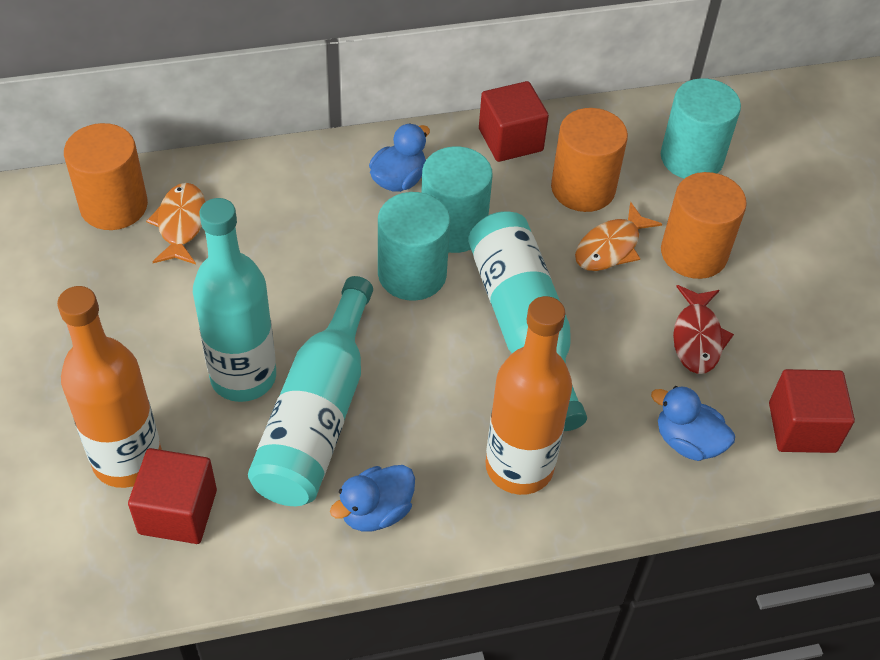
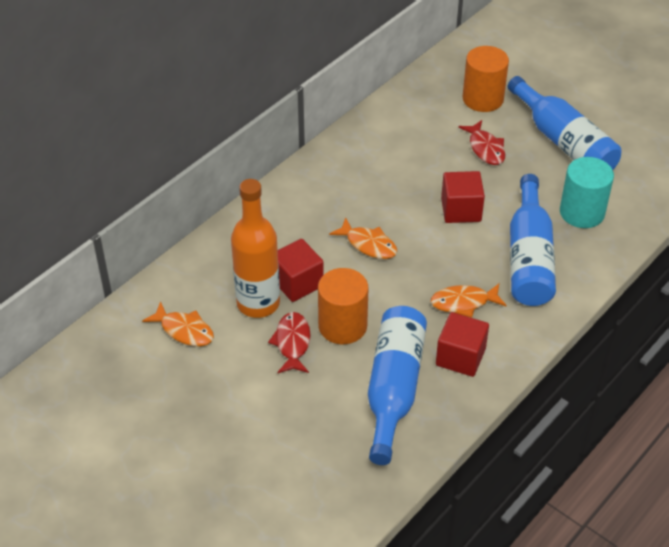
blue bottle: none = 0 -> [368,306,427,465] [508,76,621,170] [510,174,556,306] = 3
blue duck: [330,465,415,531] [369,123,430,192] [651,386,735,461] = 3 -> none = 0
orange bottle: [57,286,162,488] [486,296,572,495] = 2 -> [231,179,280,318] = 1
orange cylinder: [64,123,148,230] [551,108,628,212] [661,172,747,279] = 3 -> [318,268,368,344] [463,46,509,112] = 2
orange fish: [146,183,205,264] [575,202,662,271] = 2 -> [142,301,214,346] [329,218,397,259] [431,284,507,318] = 3
red fish: [673,285,734,374] = 1 -> [268,312,311,374] [458,120,505,165] = 2
turquoise bottle: [193,198,276,402] [248,276,373,506] [468,211,587,431] = 3 -> none = 0
turquoise cylinder: [378,192,450,301] [421,146,493,253] [661,78,741,179] = 3 -> [560,157,614,228] = 1

